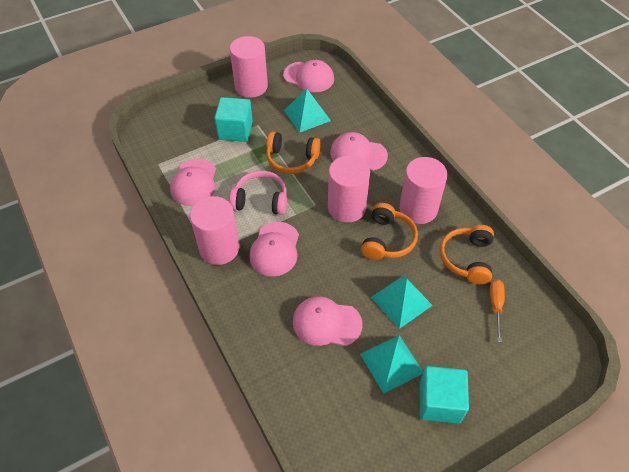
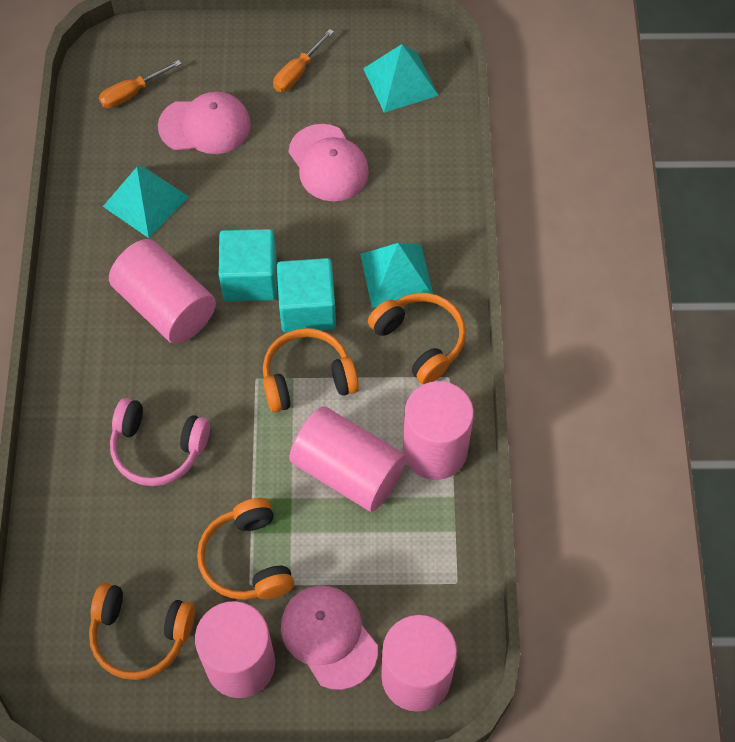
orange headphones: [266,131,321,174] [361,203,418,260] [440,225,494,284] = 3 -> [89,583,195,680] [197,498,294,600] [263,328,359,413] [368,293,466,385] = 4
orange screwdriver: [490,279,505,342] = 1 -> [99,60,182,108] [273,29,334,92] = 2
pink cap: [170,159,216,206] [249,222,299,277] [283,60,334,92] [293,296,362,346] [330,132,388,171] = 5 -> [158,91,251,154] [281,585,378,690] [288,124,369,201] = 3
pink cylinder: [190,196,240,265] [230,36,268,98] [328,156,370,223] [399,157,448,224] = 4 -> [109,239,216,344] [195,601,275,698] [289,406,406,512] [381,615,457,712] [403,381,474,480] = 5

